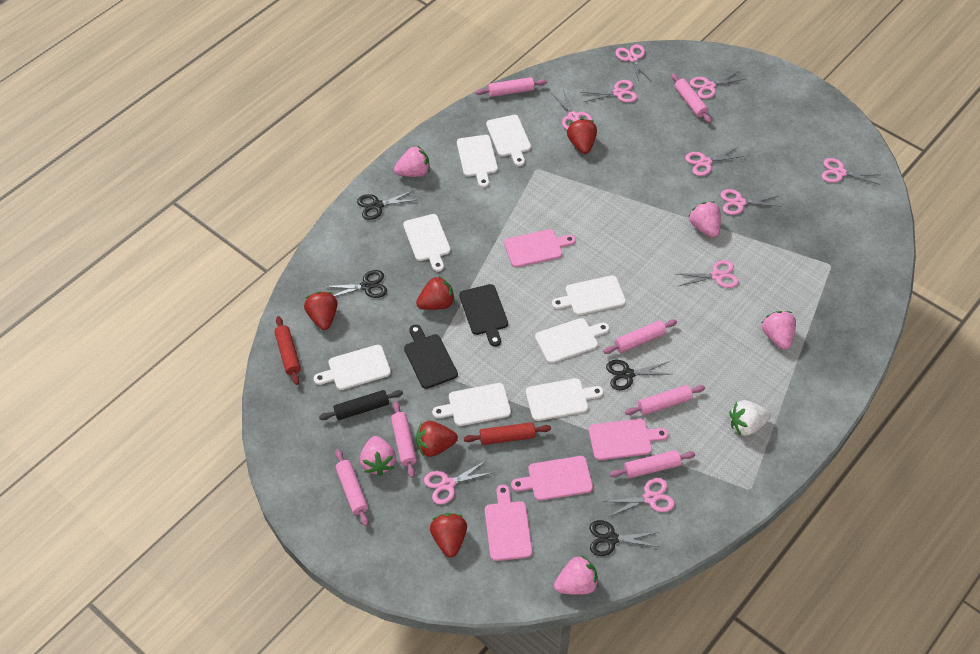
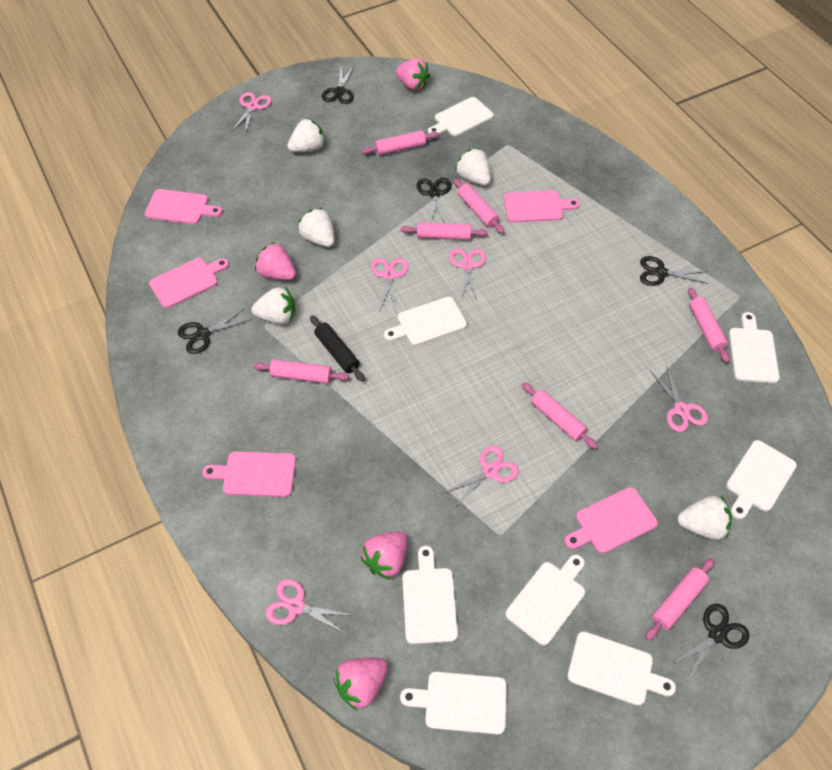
black cutting board: [404,325,458,389] [459,284,508,347] = 2 -> none = 0
black scissors: [324,270,387,298] [357,190,416,220] [590,520,659,556] [606,360,670,390] = 4 -> [178,309,251,354] [322,66,354,104] [417,178,452,223] [640,256,709,286] [672,604,749,681] = 5
pink cutting board: [485,484,532,561] [504,229,576,268] [511,456,593,501] [589,419,668,460] = 4 -> [145,189,222,224] [149,258,229,308] [202,451,296,497] [504,190,580,223] [564,487,658,554] = 5
pink scissors: [424,460,494,504] [551,89,592,130] [580,80,637,102] [603,478,675,517] [615,44,652,84] [677,260,739,288] [685,147,744,176] [690,71,744,99] [721,189,781,215] [822,158,880,185] = 10 -> [231,92,272,134] [266,579,355,635] [371,258,408,310] [442,446,519,506] [449,249,486,300] [651,367,708,432] = 6
pink strawberry: [360,436,396,476] [394,146,430,177] [554,555,599,595] [688,201,721,238] [762,311,796,350] = 5 -> [255,242,296,280] [334,658,388,711] [361,531,408,580] [396,58,430,91] = 4
red rolling pin: [274,316,301,385] [464,422,551,445] = 2 -> none = 0
red strawberry: [304,292,338,330] [416,276,455,310] [416,421,458,457] [430,513,467,558] [567,118,597,154] = 5 -> none = 0
white strawberry: [729,400,771,436] = 1 -> [252,287,295,325] [287,118,325,152] [298,208,335,247] [455,148,491,186] [677,496,732,540] = 5

